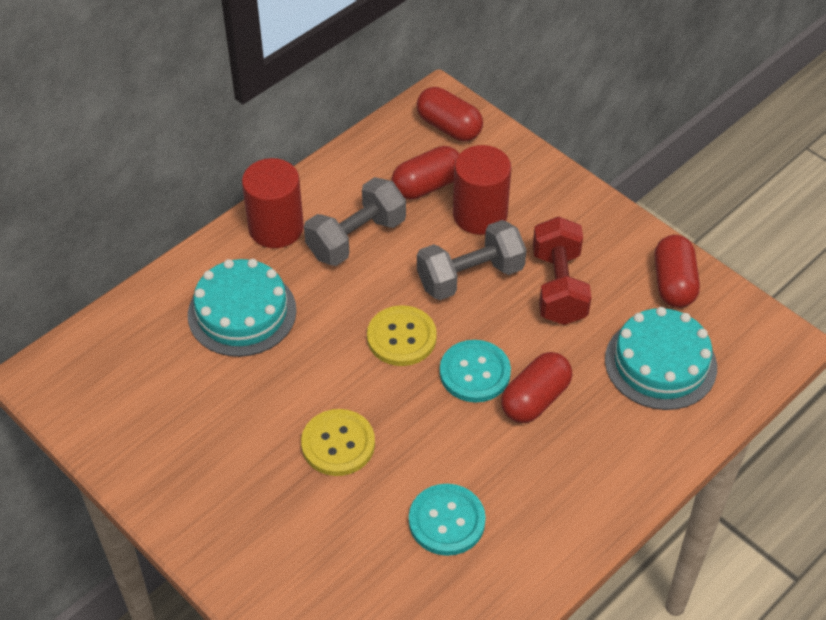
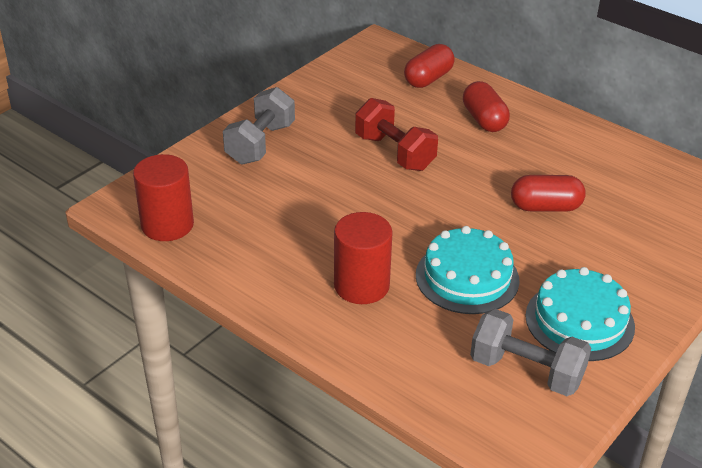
red capsule: [392,146,460,200] [416,87,483,141] [501,352,572,423] [654,235,700,308] = 4 -> [404,44,455,88] [463,81,510,132] [511,175,586,212] = 3
turquoise button: [409,484,486,556] [440,340,511,402] = 2 -> none = 0
yellow button: [301,409,375,476] [367,305,437,366] = 2 -> none = 0

